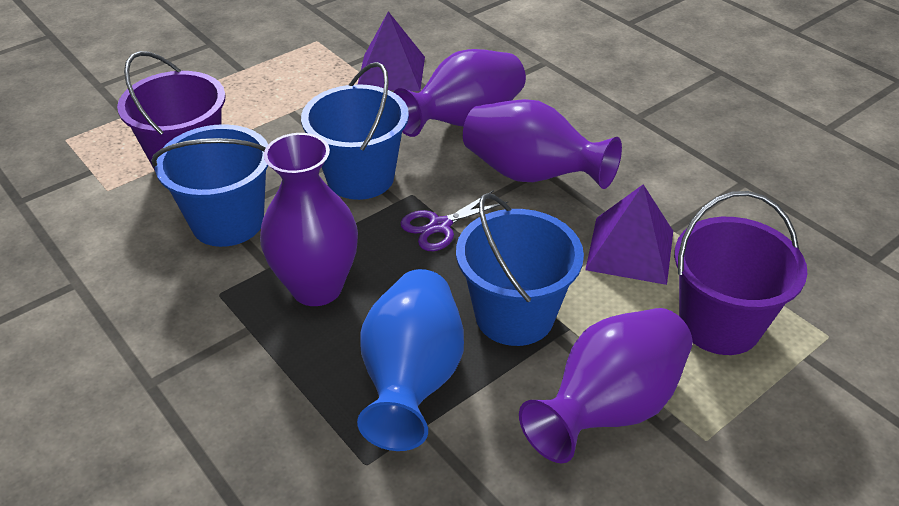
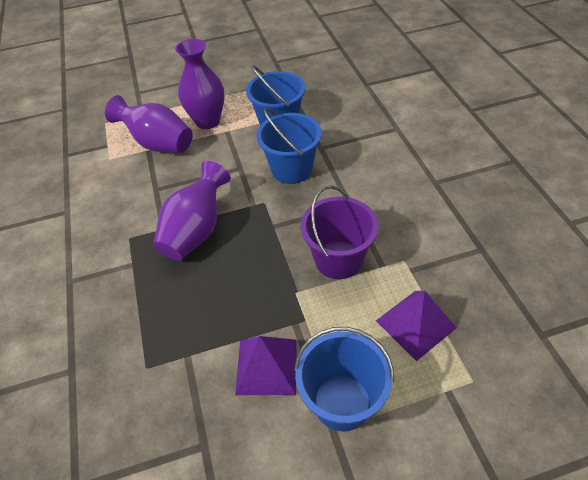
blue vase: [357,269,464,451] = 1 -> none = 0
purple bucket: [117,51,226,170] [674,191,808,355] = 2 -> [301,185,378,279] = 1
purple scissors: [401,190,509,251] = 1 -> none = 0
purple vase: [260,133,358,306] [394,49,526,137] [463,99,622,189] [519,308,693,463] = 4 -> [105,95,193,153] [153,161,231,260] [175,39,225,129] = 3

